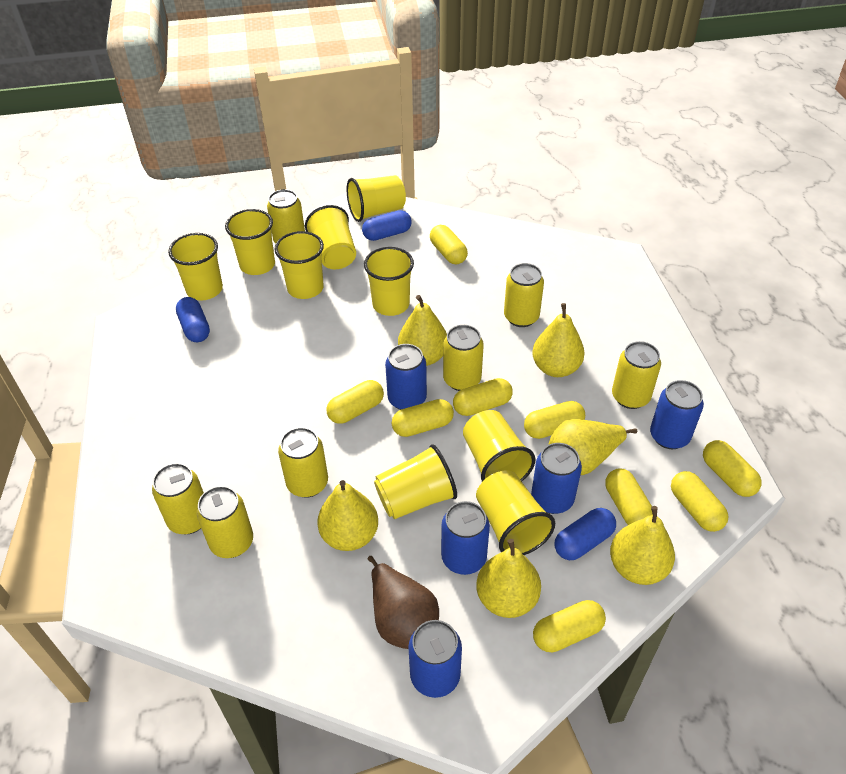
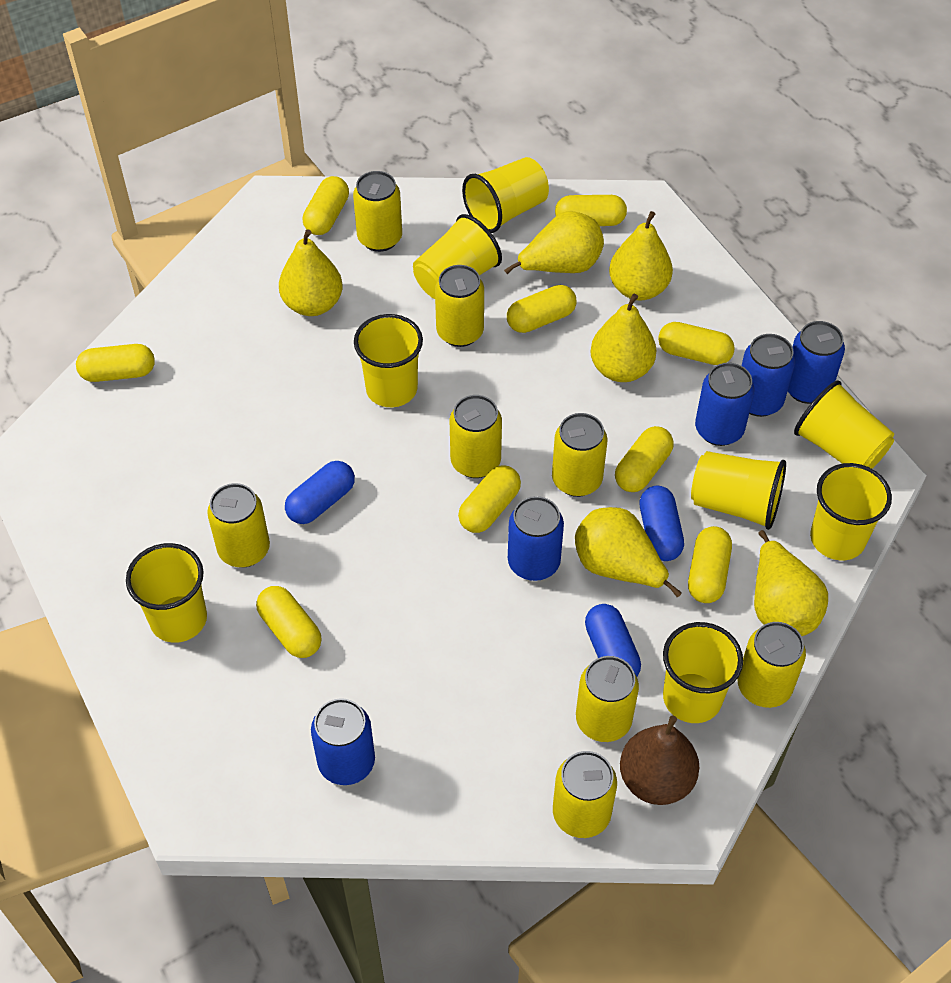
yellow can: [152,463,204,534] [197,486,253,558] [267,189,305,243] [278,427,328,498] [443,325,484,391] [504,263,544,327] [612,341,661,409] = 7 -> [207,483,270,568] [353,171,402,252] [435,265,484,347] [450,395,502,478] [552,413,608,497] [553,751,617,838] [576,656,639,742] [738,622,806,708] = 8
yellow cup: [168,233,223,301] [225,209,275,275] [274,231,324,299] [305,205,356,269] [347,175,406,222] [364,247,414,316] [374,444,457,519] [463,410,535,482] [476,471,555,555] = 9 -> [126,543,207,643] [354,314,423,407] [413,214,502,299] [462,157,549,233] [663,622,743,723] [691,451,786,530] [794,380,894,469] [810,463,892,561] = 8

